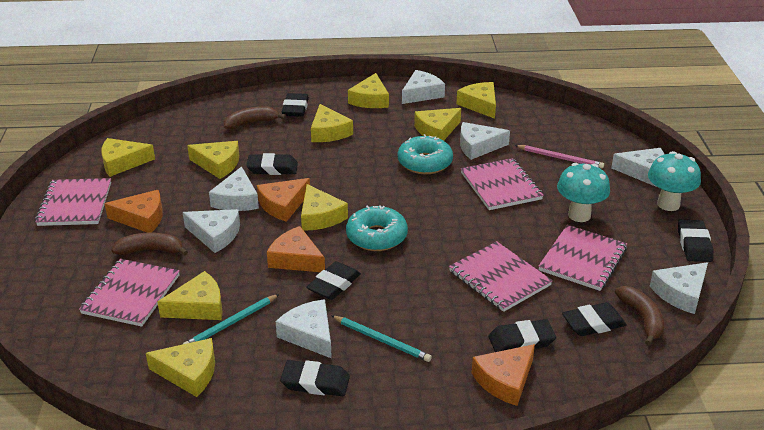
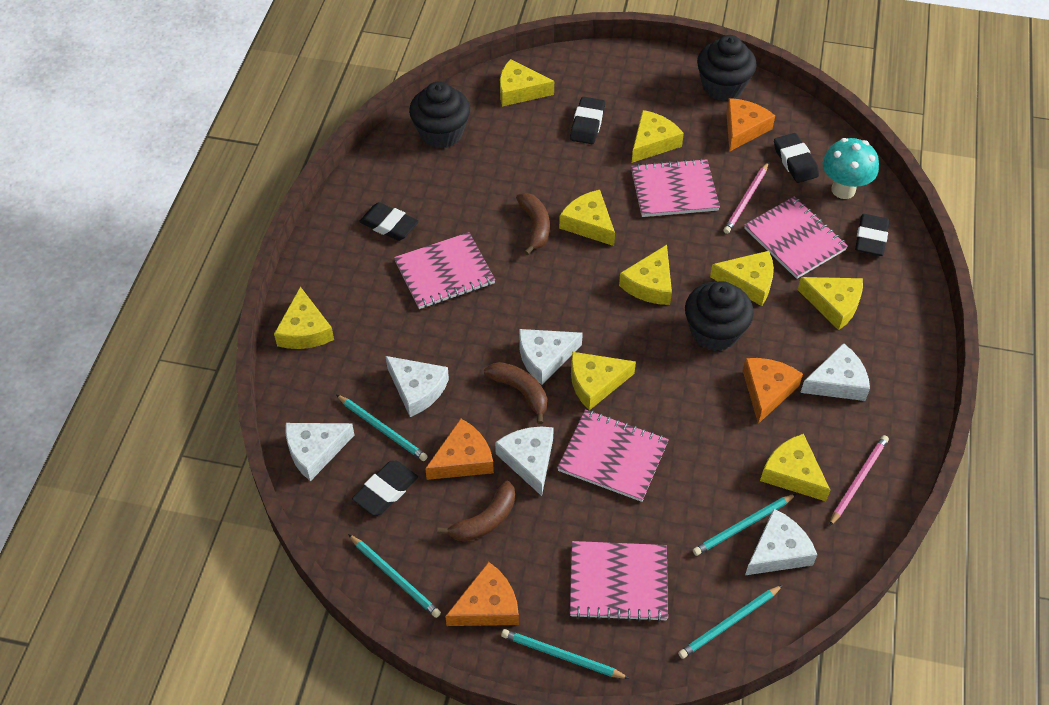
black cupcake: none = 0 -> [409,82,470,149] [685,281,754,351] [697,35,757,101] = 3
black eraser: [246,153,298,175] [280,360,350,396] [282,93,309,117] [306,261,361,300] [489,319,556,352] [562,302,627,336] [678,220,714,262] = 7 -> [352,461,418,516] [359,202,419,241] [570,96,605,144] [774,133,819,183] [855,214,889,256] = 5
pink pencil: [515,145,604,168] = 1 -> [723,162,769,234] [829,435,889,526] = 2
turquoise donut: [346,205,408,251] [398,134,453,174] = 2 -> none = 0
turquoise mushroom: [557,163,610,222] [648,151,701,211] = 2 -> [823,138,879,199] = 1
turquoise pencil: [183,294,279,344] [331,315,432,362] = 2 -> [336,395,428,461] [348,534,441,618] [501,629,630,679] [678,585,783,659] [693,494,796,556] = 5
white cheese: [183,209,240,253] [209,166,259,211] [276,299,332,359] [402,70,445,104] [460,122,510,160] [611,148,665,187] [650,262,708,314] = 7 -> [285,423,354,481] [386,356,449,417] [495,427,554,496] [519,329,583,385] [745,509,817,575] [800,343,870,401] = 6

